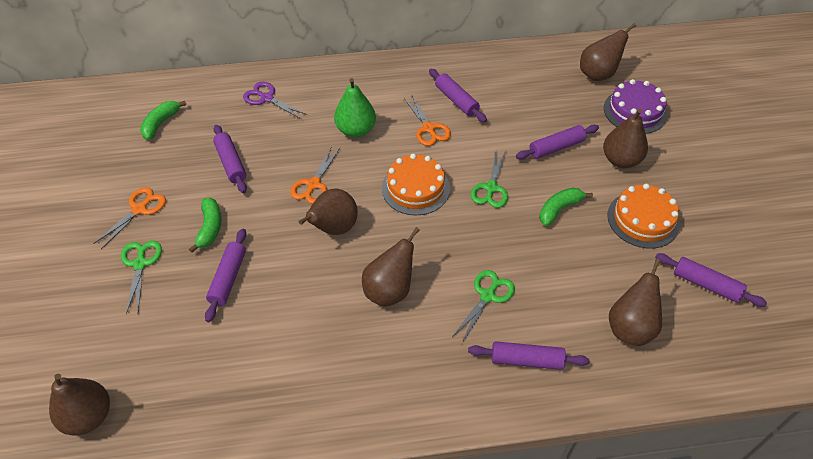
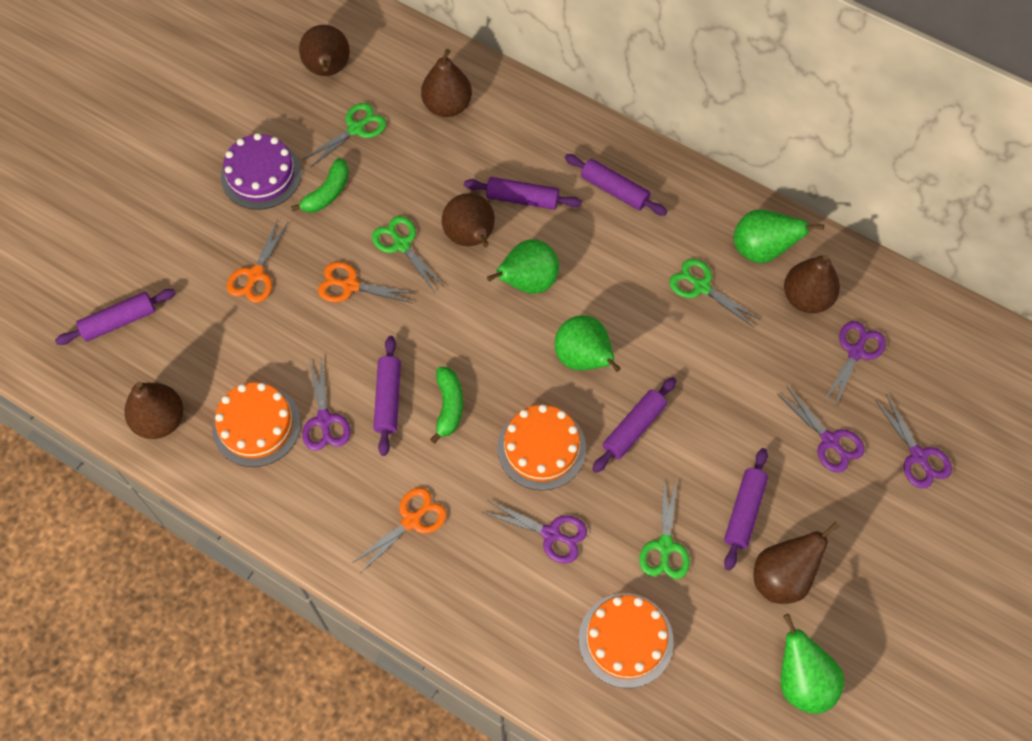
green banana: [140,101,186,140] [189,198,221,253] [539,188,593,226] = 3 -> [291,158,349,213] [430,367,463,443] = 2
green pear: [334,78,376,138] = 1 -> [487,239,559,294] [555,315,621,372] [734,209,824,263] [781,614,844,714] = 4
green scissors: [121,240,162,314] [452,270,515,343] [471,149,508,208] = 3 -> [303,103,386,168] [372,216,445,292] [639,479,690,579] [669,259,761,327] = 4
orange cake: [382,154,450,215] [608,184,680,249] = 2 -> [212,382,301,467] [497,405,586,491] [579,593,674,688] = 3
purple scissors: [243,82,307,119] = 1 -> [302,360,351,451] [482,501,587,563] [778,387,864,473] [824,321,886,409] [875,394,952,488] = 5

